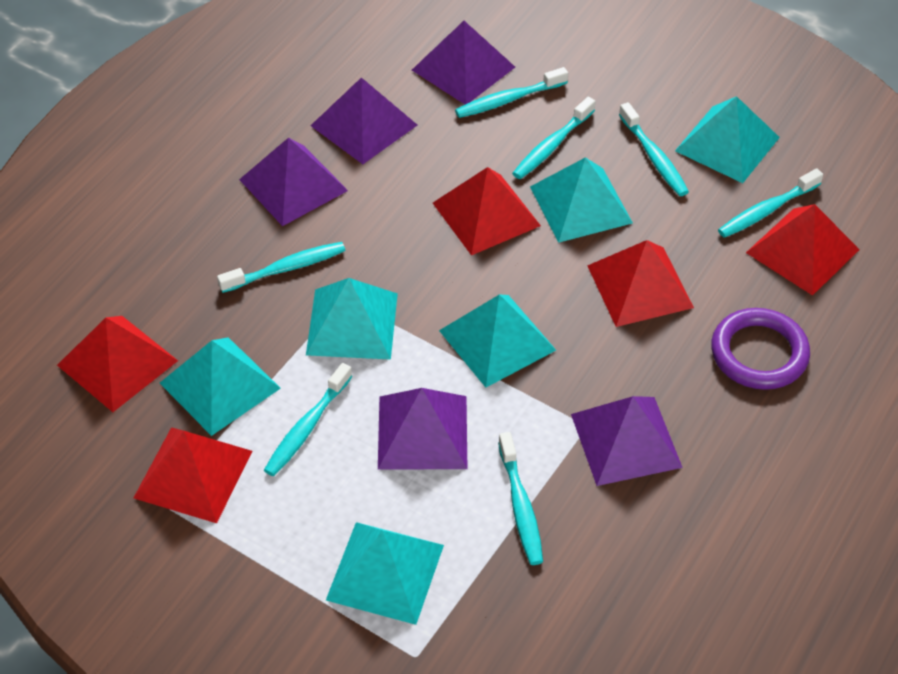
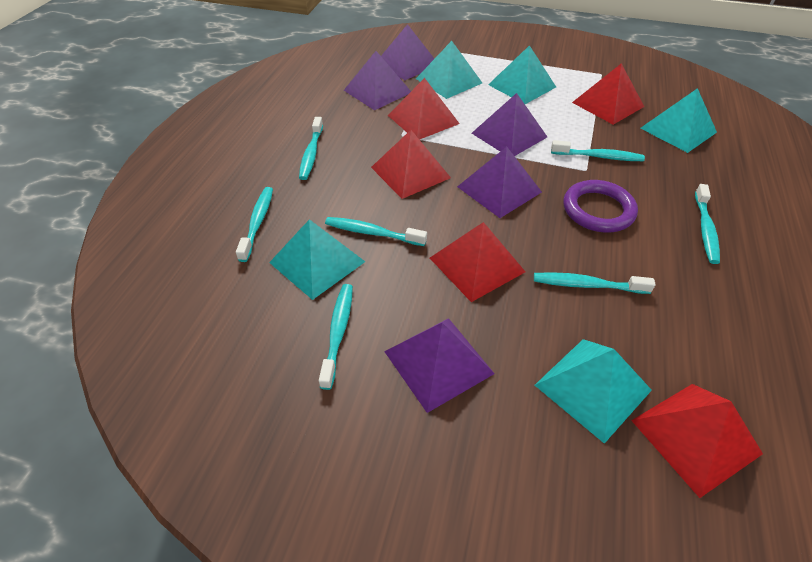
turquoise pyramid: [160,337,281,436] [306,278,398,360] [326,522,444,625] [439,295,556,387] [530,157,633,243] [675,96,780,183] = 6 -> [269,219,365,300] [416,41,482,99] [488,45,556,104] [535,339,652,444] [640,88,717,153] = 5

